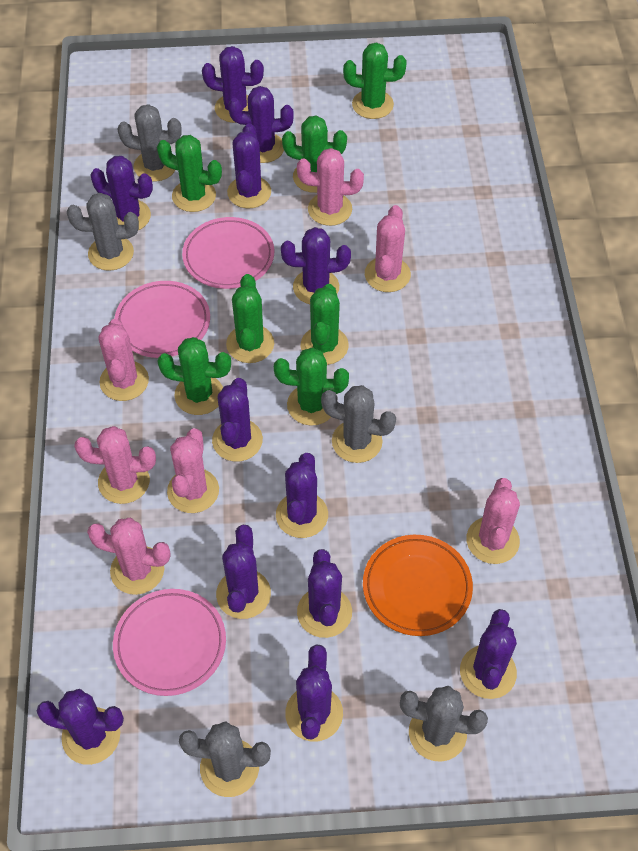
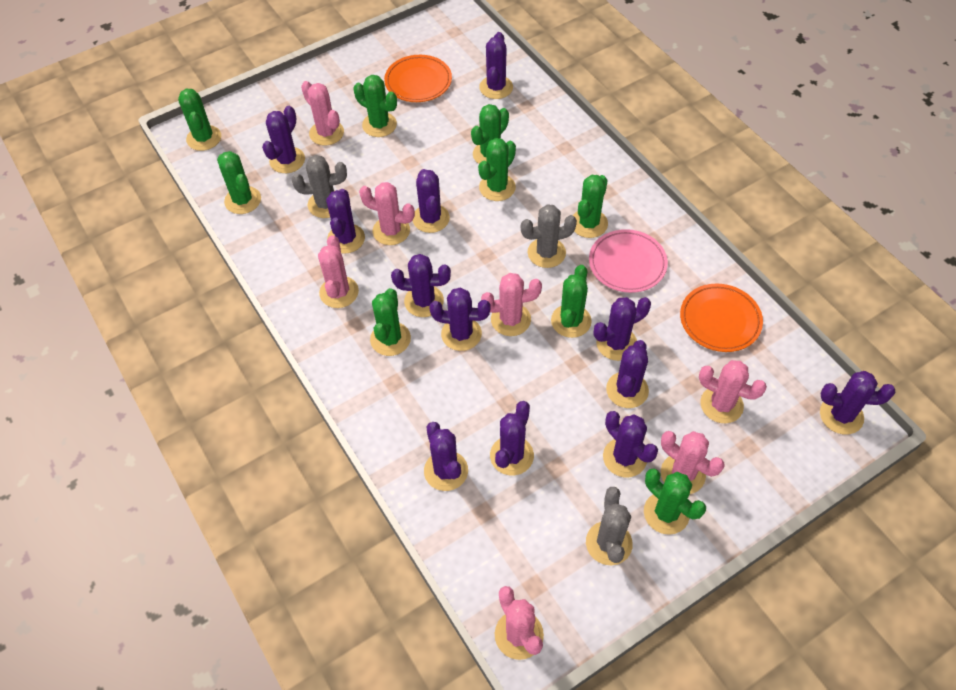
green cactus: [157,135,222,212] [157,337,231,415] [226,274,274,363] [274,348,349,426] [282,116,347,193] [301,284,349,365] [343,42,407,119] = 7 -> [178,89,221,151] [217,151,261,214] [354,75,397,137] [370,288,411,356] [471,104,509,164] [478,138,516,201] [551,265,592,338] [573,175,608,238] [644,468,706,535] = 9
grey cactus: [67,193,139,271] [117,104,182,182] [179,721,271,797] [321,385,396,463] [400,686,488,762] = 5 -> [292,155,347,218] [521,204,577,268] [586,487,633,565] = 3
orange plate: [363,535,473,636] = 1 -> [384,55,452,102] [680,284,763,352] = 2
pink plate: [113,589,226,696] [115,281,210,358] [182,217,274,289] = 3 -> [589,229,668,293] = 1

